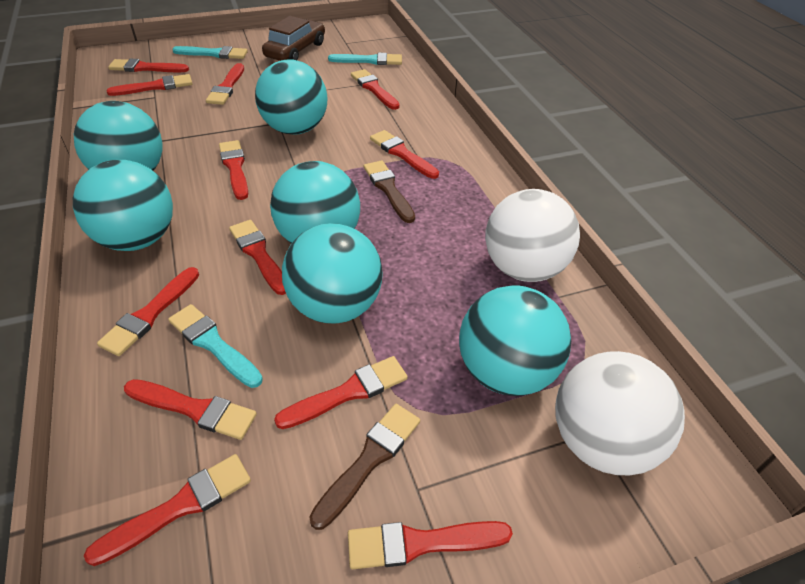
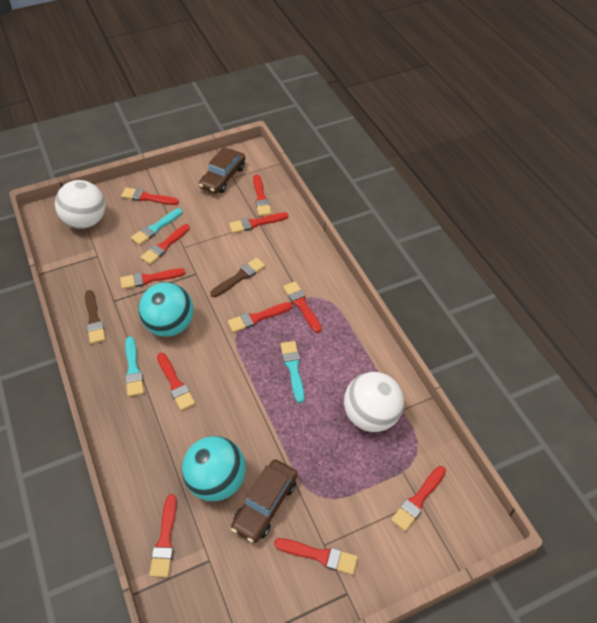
brown car: [262,16,325,61] = 1 -> [199,147,246,194] [231,459,298,543] = 2
red brush: [84,454,251,566] [97,267,199,356] [106,74,193,96] [108,59,189,72] [124,379,257,440] [206,63,244,105] [219,140,248,200] [229,220,286,295] [274,356,408,429] [348,521,513,569] [351,69,400,110] [370,130,439,179] = 12 -> [120,268,186,289] [121,187,179,205] [141,224,190,264] [149,494,177,577] [157,353,195,411] [228,302,292,333] [229,212,289,233] [253,175,272,216] [274,538,358,575] [283,281,322,333] [391,466,446,531] = 11
turquoise ball: [73,160,173,251] [74,101,162,170] [255,59,328,135] [270,161,360,244] [282,223,383,323] [459,285,571,396] = 6 -> [138,282,194,337] [182,436,246,501] = 2

